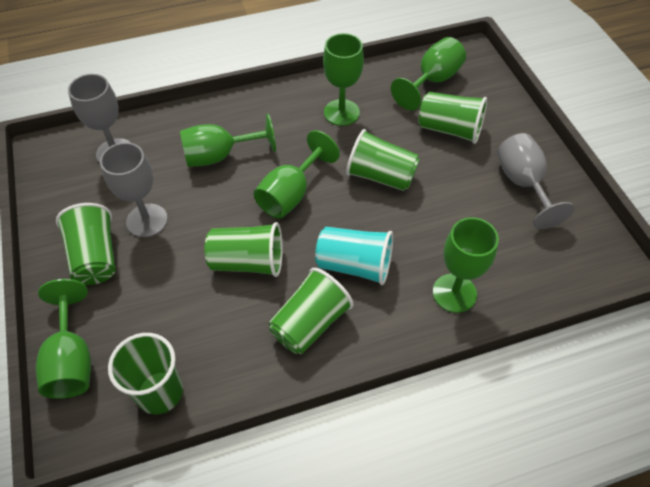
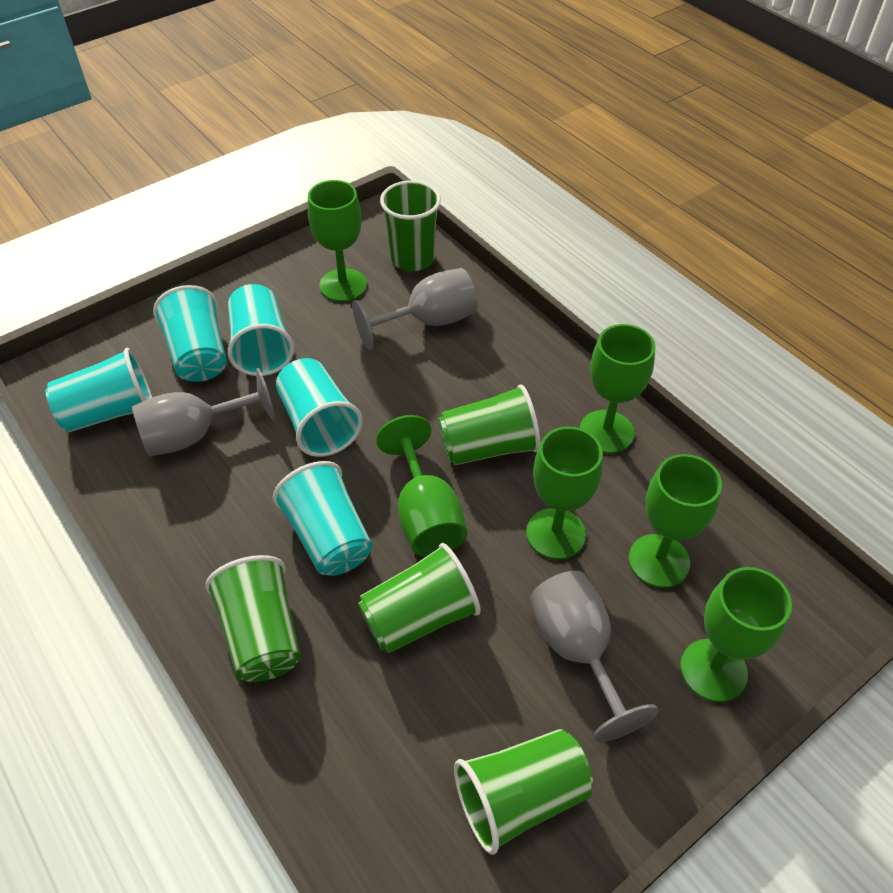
green cup: [56,203,116,285] [108,333,183,414] [205,222,283,277] [268,268,353,354] [346,129,420,191] [419,92,487,144] = 6 -> [205,555,301,682] [358,543,481,653] [380,180,441,271] [438,384,540,465] [454,729,593,855] = 5
turquoise cup: [315,227,393,285] = 1 -> [46,348,152,432] [153,285,227,382] [228,284,294,376] [273,461,372,576] [276,358,363,457] = 5

